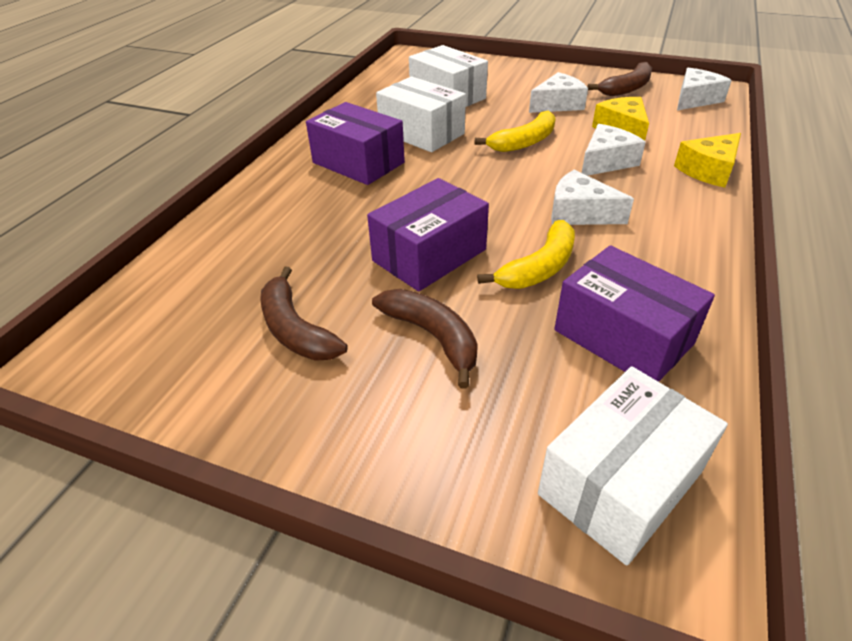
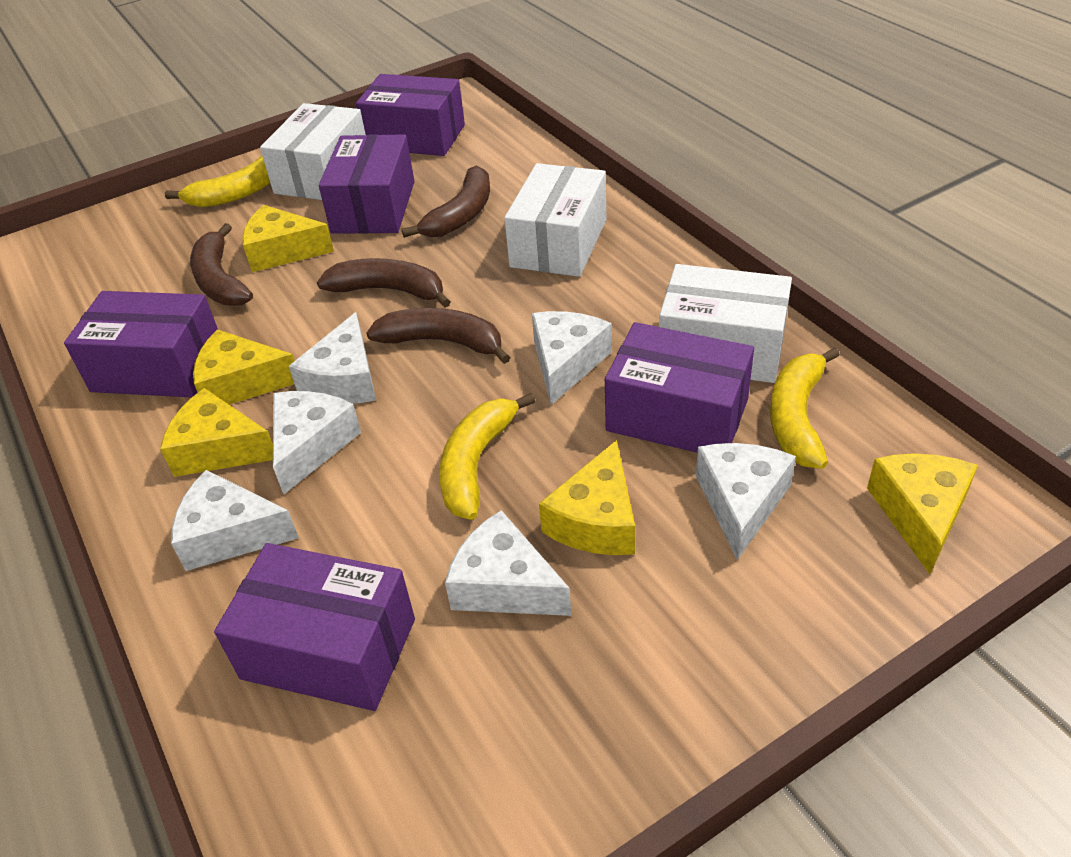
brown banana: [260,267,348,361] [372,289,478,389] [587,62,652,96] = 3 -> [190,223,253,306] [317,258,451,308] [366,308,511,364] [402,166,490,238] = 4
purple box: [306,102,405,185] [367,178,489,291] [554,245,715,382] = 3 -> [64,291,218,398] [214,543,415,711] [319,134,414,234] [356,74,465,156] [605,322,754,453] = 5
white cheese: [529,72,588,113] [551,170,634,225] [582,124,646,176] [677,68,732,110] = 4 -> [171,470,299,571] [273,391,361,495] [289,312,376,404] [445,510,571,616] [532,311,612,405] [696,443,796,560] = 6
yellow banana: [474,110,556,152] [477,220,575,289] = 2 -> [165,156,270,208] [439,393,535,520] [770,347,840,469] = 3
yellow cheese: [592,97,649,141] [674,133,741,188] = 2 -> [160,388,273,477] [193,329,295,405] [242,205,334,272] [539,440,635,555] [867,453,978,574] = 5

